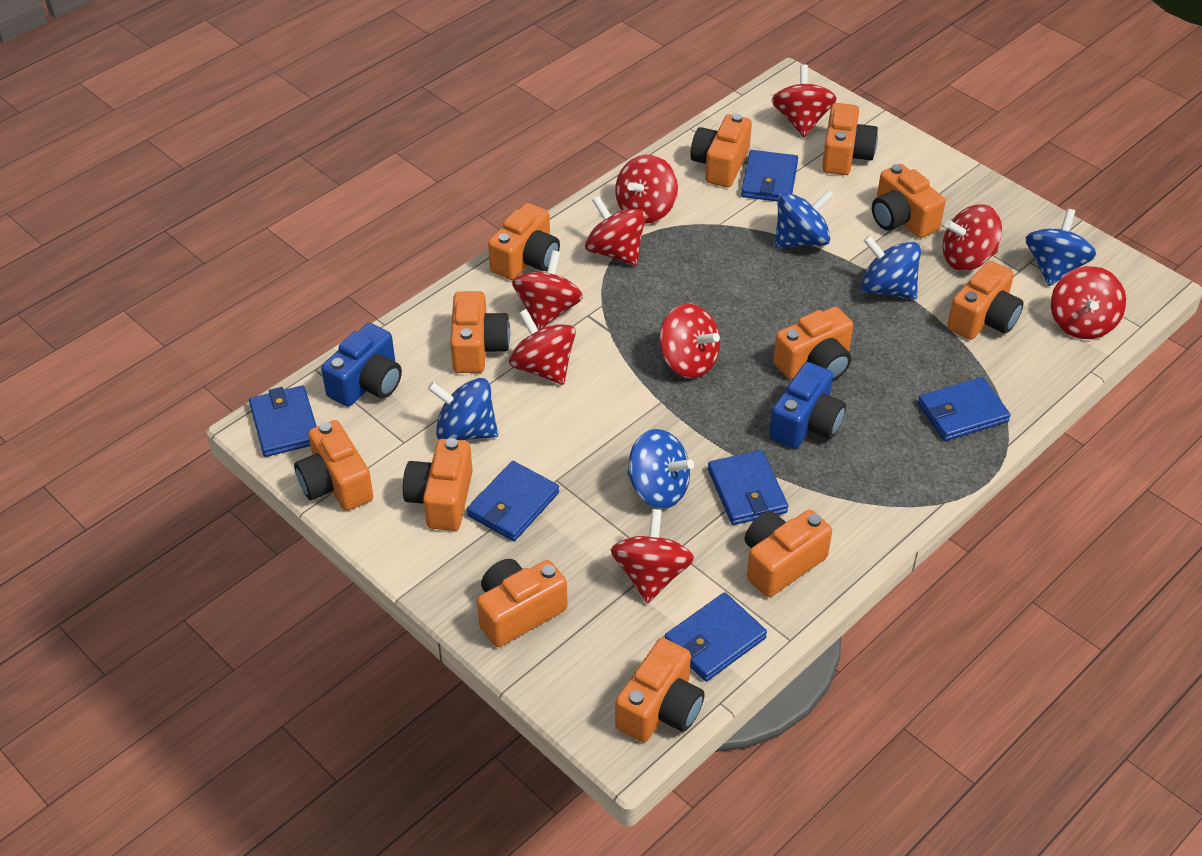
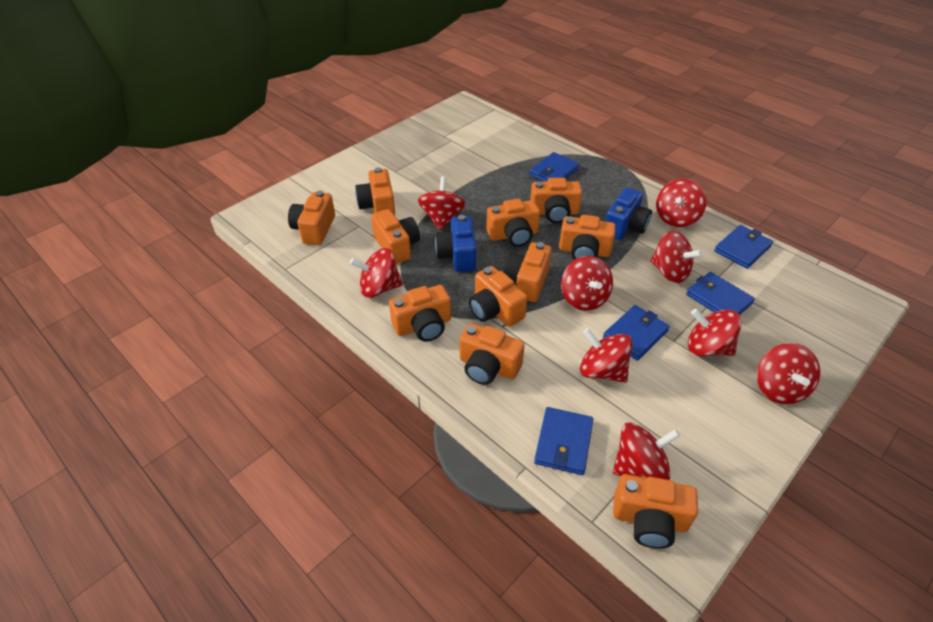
blue spinning top: [428,378,498,440] [627,429,694,509] [775,189,834,248] [861,235,921,299] [1025,209,1096,286] = 5 -> none = 0
blue wallet: [249,386,317,457] [467,461,559,541] [664,592,767,681] [708,450,788,525] [741,150,798,202] [918,377,1011,441] = 6 -> [529,152,579,182] [534,407,593,475] [603,305,670,361] [686,272,755,315] [714,225,773,269] = 5
orange camera: [294,420,373,511] [403,438,473,531] [450,291,510,373] [477,559,568,647] [488,203,560,280] [615,638,705,742] [690,114,752,187] [745,510,832,597] [773,307,853,381] [822,103,878,175] [872,164,946,238] [947,261,1024,340] = 12 -> [288,191,335,245] [355,167,395,215] [371,209,420,264] [389,285,451,342] [459,323,525,385] [469,266,527,327] [486,199,540,247] [503,242,552,302] [530,178,582,223] [559,215,616,260] [613,474,698,549] = 11

